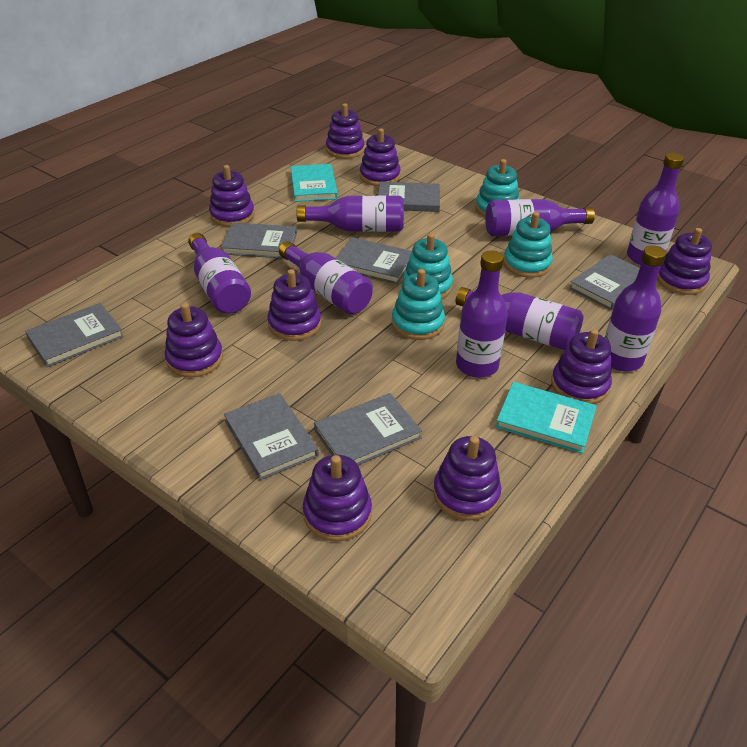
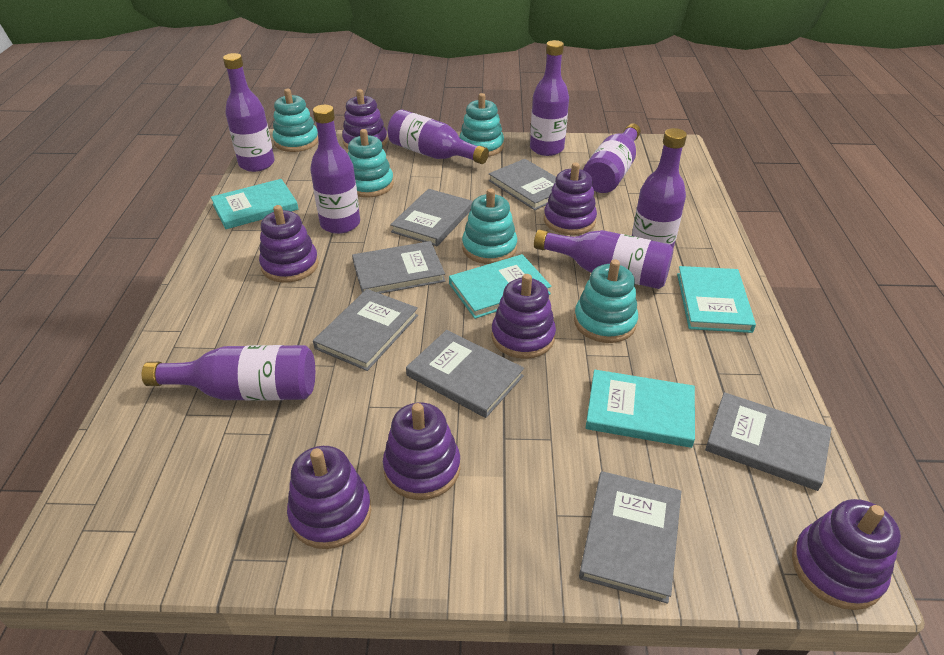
purple stacking toy: [165,303,223,378] [209,165,255,227] [267,269,321,341] [303,455,372,541] [326,103,365,159] [360,128,401,186] [433,436,501,521] [551,329,612,404] [657,228,712,295] = 9 -> [259,205,319,283] [287,446,371,549] [342,89,388,149] [383,403,460,500] [491,274,556,359] [544,163,597,235] [792,499,901,610] = 7
turquoise book: [291,164,338,202] [496,382,597,454] = 2 -> [211,179,298,229] [449,254,551,319] [586,370,695,448] [677,266,756,333] = 4
turquoise stacking toy: [392,269,445,340] [403,233,453,299] [475,159,519,217] [503,212,553,278] = 4 -> [273,89,318,152] [347,129,394,198] [459,93,504,157] [462,188,517,264] [574,259,638,343] = 5

